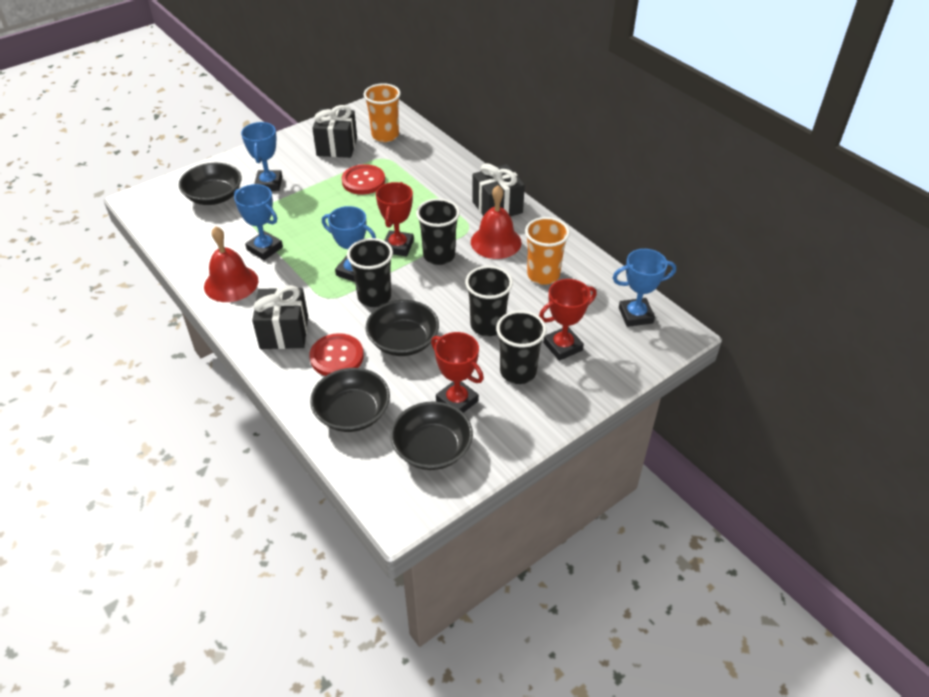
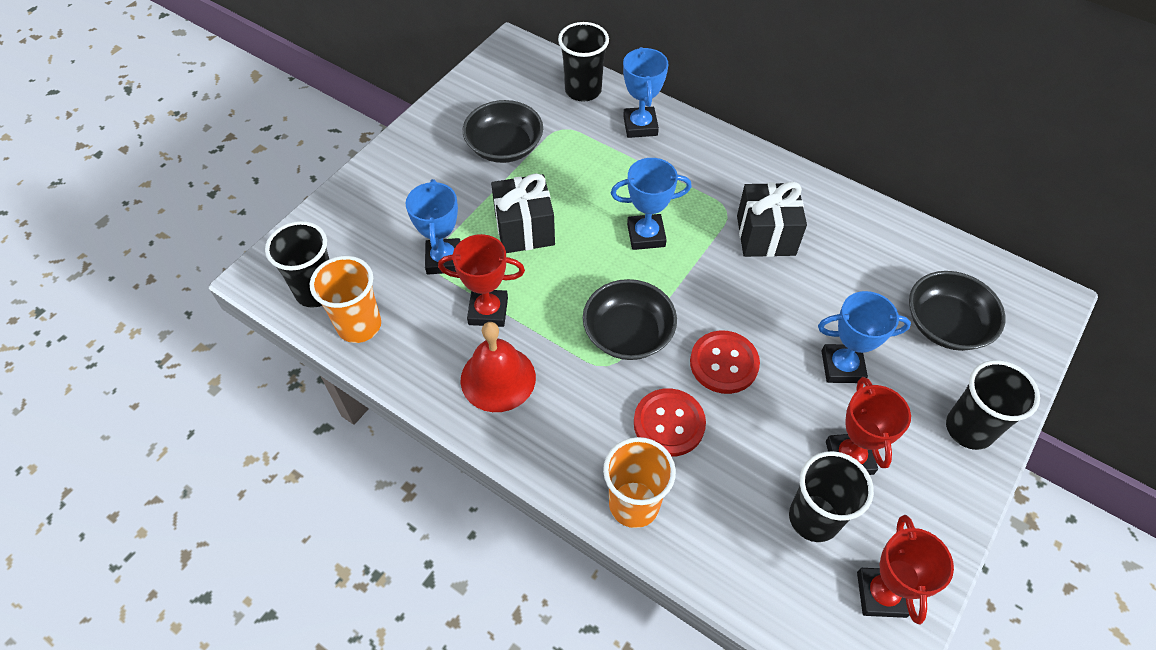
black bowl: [179,163,241,205] [310,368,390,432] [366,300,439,356] [391,402,473,470] = 4 -> [463,100,543,163] [583,279,677,360] [909,271,1006,351] = 3
black gift: [252,285,308,349] [312,105,357,158] [472,163,525,217] = 3 -> [491,173,555,253] [737,182,807,257] = 2
red bell: [204,226,258,302] [471,185,522,259] = 2 -> [461,322,536,412] = 1

